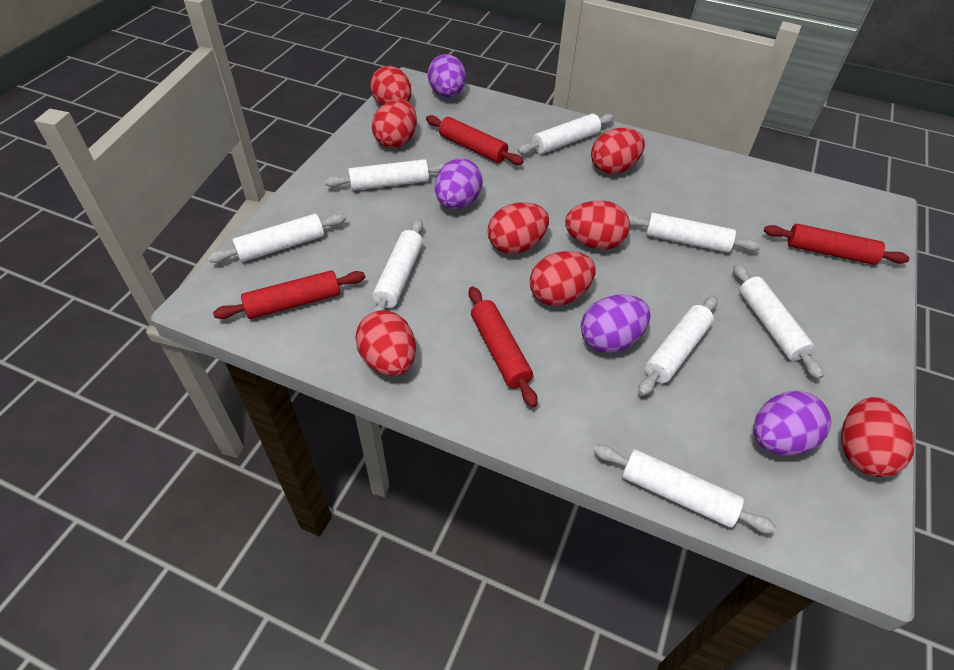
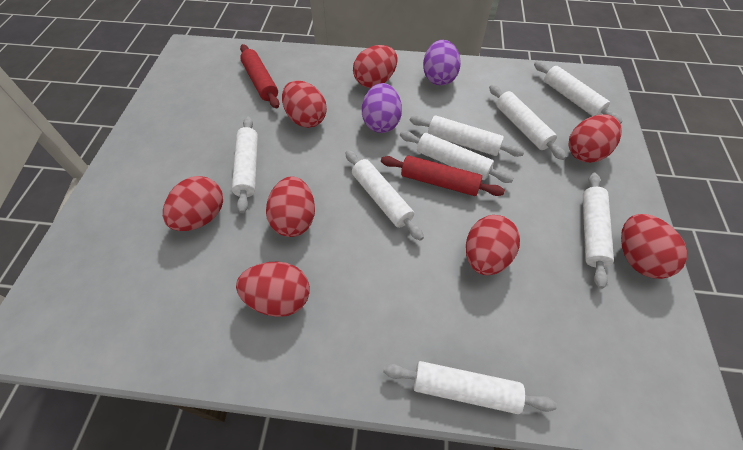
purple egg: [428,54,466,98] [435,158,483,209] [581,295,650,353] [753,391,831,455] = 4 -> [362,83,402,133] [423,40,461,85] = 2
red rolling pin: [213,270,365,319] [426,115,523,165] [469,287,538,407] [764,224,909,265] = 4 -> [240,44,279,108] [381,155,505,196] = 2

